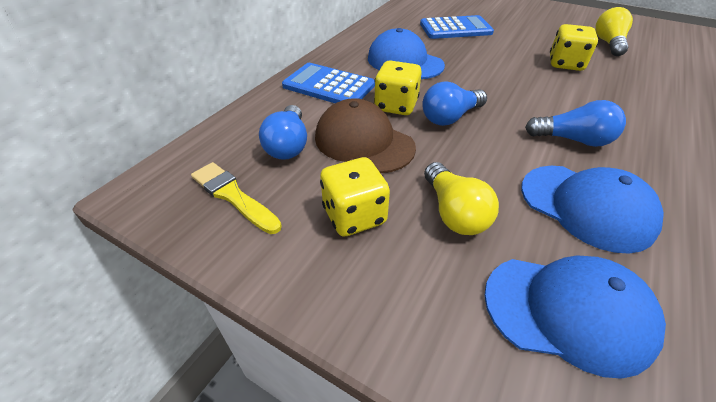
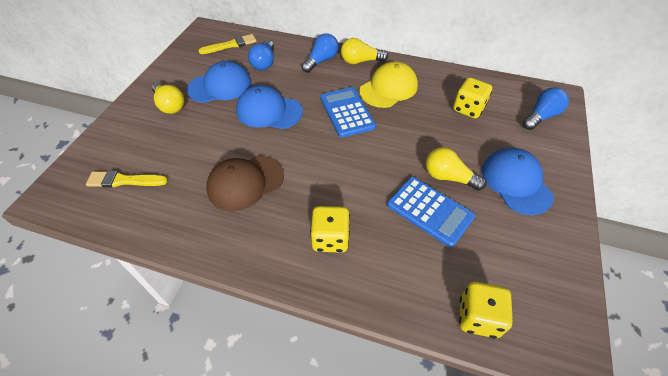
yellow brush: [191,162,282,234] = 1 -> [86,171,168,188] [198,34,257,54] = 2
yellow cap: none = 0 -> [359,61,418,108] = 1
yellow light bulb: [424,162,499,235] [595,7,633,56] = 2 -> [152,82,184,114] [341,38,388,64] [426,147,487,191] = 3

